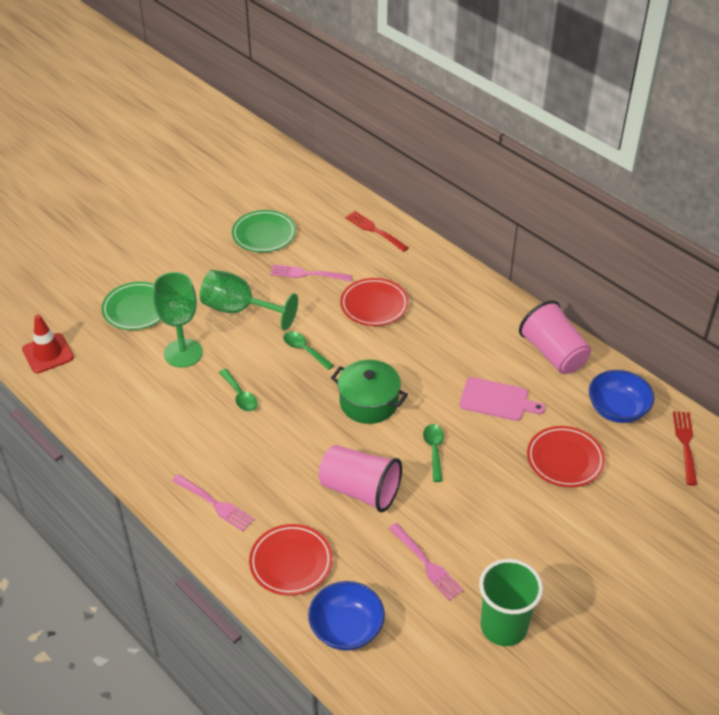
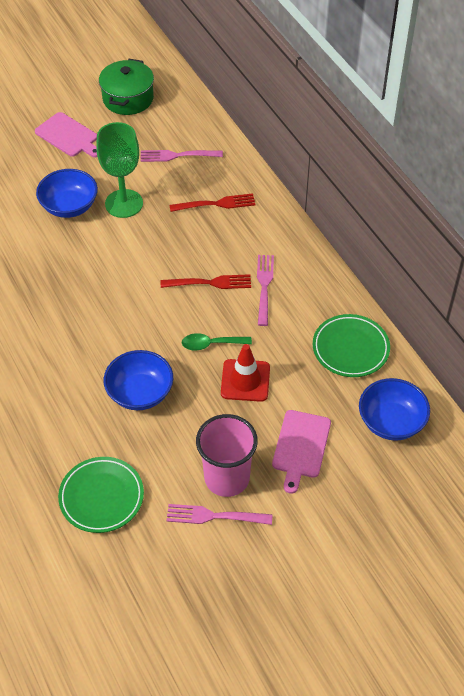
blue bowl: [308,581,385,651] [589,370,654,423] = 2 -> [36,169,98,218] [104,350,173,410] [359,378,430,441] = 3
green cup: [479,559,543,646] = 1 -> none = 0
green goblet: [153,272,203,368] [200,270,298,330] = 2 -> [96,122,143,218] = 1
green spoon: [219,369,258,411] [283,331,334,370] [423,424,444,482] = 3 -> [182,333,252,350] = 1
pink cup: [319,445,402,512] [519,300,591,374] = 2 -> [196,414,258,497] = 1
pink cutting board: [459,377,545,421] = 1 -> [35,112,97,157] [272,410,331,494] = 2
red plate: [249,524,333,596] [340,278,409,326] [527,426,605,487] = 3 -> none = 0

